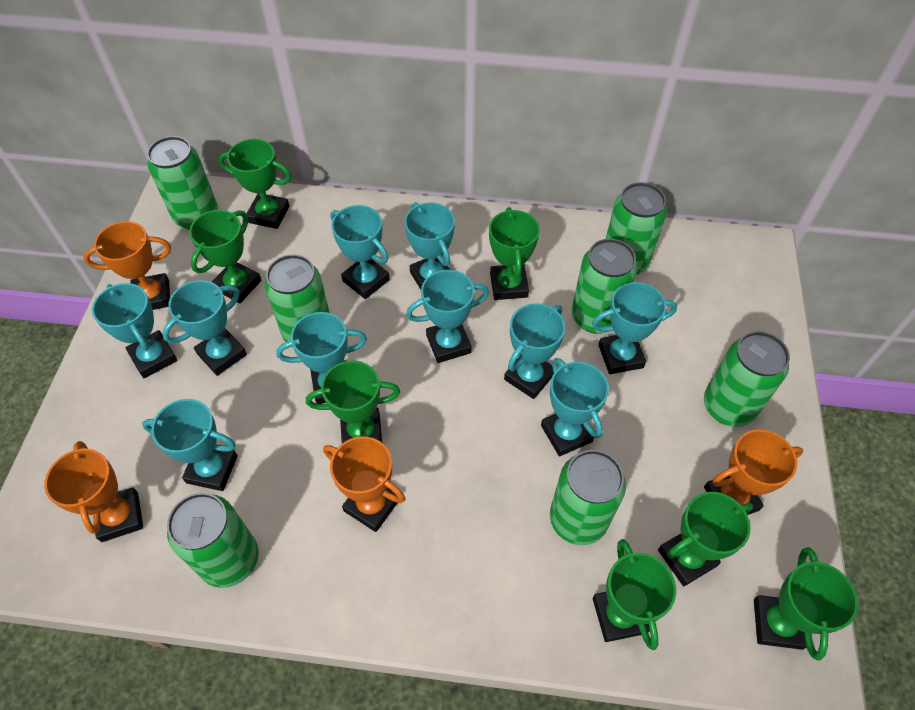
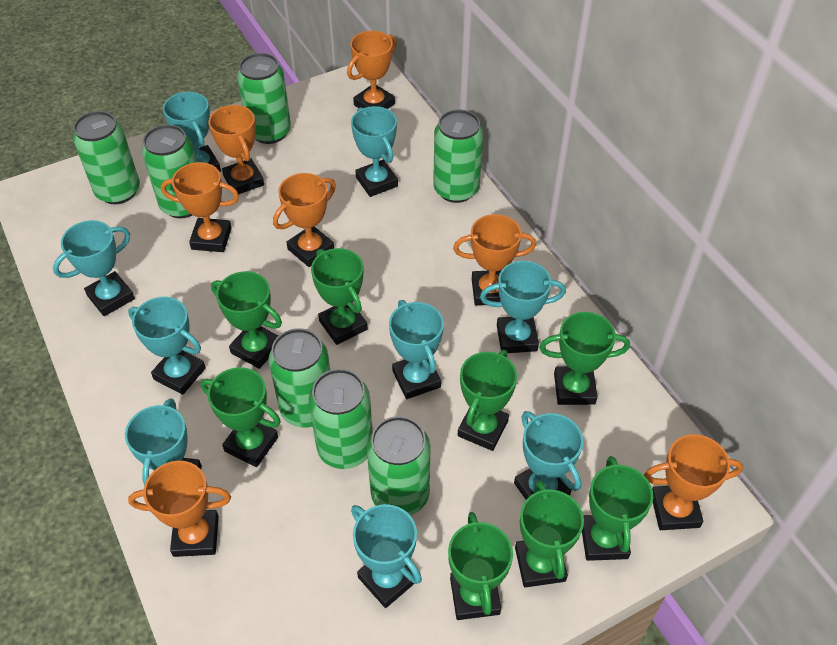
green trophy: [189,210,261,303] [219,139,291,229] [306,361,400,443] [489,207,540,300] [593,539,676,650] [658,492,753,586] [754,547,858,661] = 7 -> [201,367,281,467] [211,271,282,369] [311,248,368,345] [448,512,513,620] [458,350,517,451] [515,480,584,588] [539,312,630,405] [582,456,653,561] = 8
orange trophy: [44,441,143,542] [83,221,171,310] [323,436,405,532] [704,429,803,515] = 4 -> [128,461,231,557] [161,162,239,252] [209,105,264,194] [273,173,336,267] [347,31,397,109] [453,214,536,305] [644,434,743,530] = 7
turquoise trophy: [92,283,178,378] [142,399,238,491] [162,280,247,376] [276,312,367,404] [330,205,390,299] [404,202,455,290] [406,270,489,363] [504,303,565,399] [541,358,609,457] [592,282,677,374] = 10 -> [53,220,135,316] [125,398,202,486] [128,297,206,395] [163,92,221,172] [351,106,398,197] [351,504,422,608] [389,300,444,399] [480,261,566,353] [514,411,583,499] = 9

